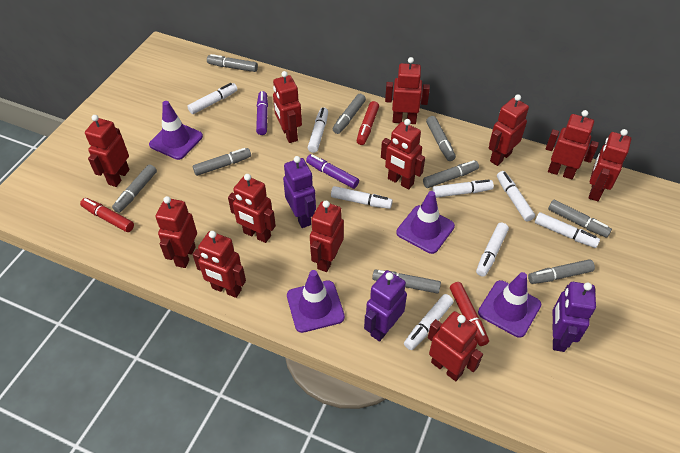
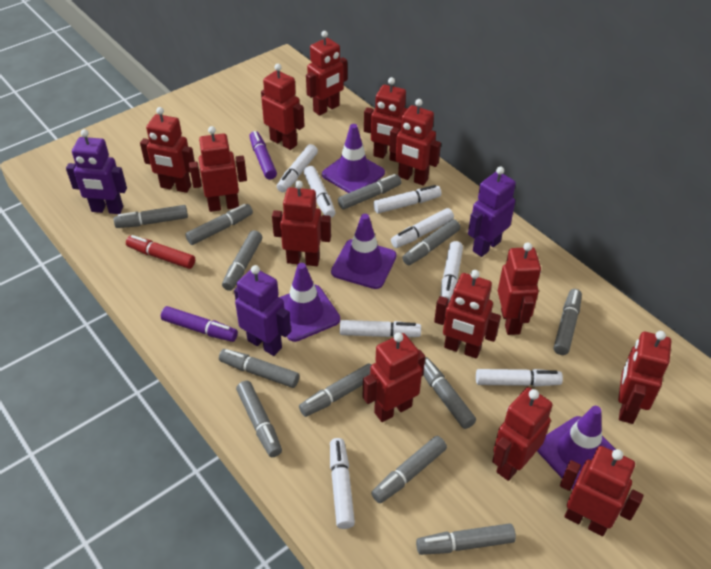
grey marker: [112,164,157,213] [193,148,251,176] [207,54,258,72] [333,94,366,134] [372,269,441,294] [423,160,479,188] [426,116,456,161] [528,259,595,284] [548,199,612,238] = 9 -> [114,205,188,228] [185,204,253,245] [219,349,299,388] [222,230,262,291] [236,381,282,457] [299,364,371,417] [338,174,401,209] [371,436,447,503] [402,219,460,265] [416,523,516,555] [423,357,476,429] [554,289,582,355] = 12
red marker: [80,198,134,232] [356,101,379,145] [450,282,489,346] = 3 -> [126,235,195,269] = 1
red robot: [85,115,130,187] [155,196,197,268] [193,231,246,298] [228,174,276,243] [273,71,302,143] [310,201,344,272] [381,119,425,189] [385,57,430,124] [428,311,483,381] [489,94,529,166] [546,110,599,179] [589,129,631,201] = 12 -> [140,107,195,193] [189,126,247,212] [261,64,304,150] [272,181,331,266] [306,31,347,116] [363,332,425,422] [364,77,407,162] [389,99,441,186] [434,270,501,358] [492,387,553,481] [498,242,541,335] [560,446,643,536] [618,331,671,424] = 13

